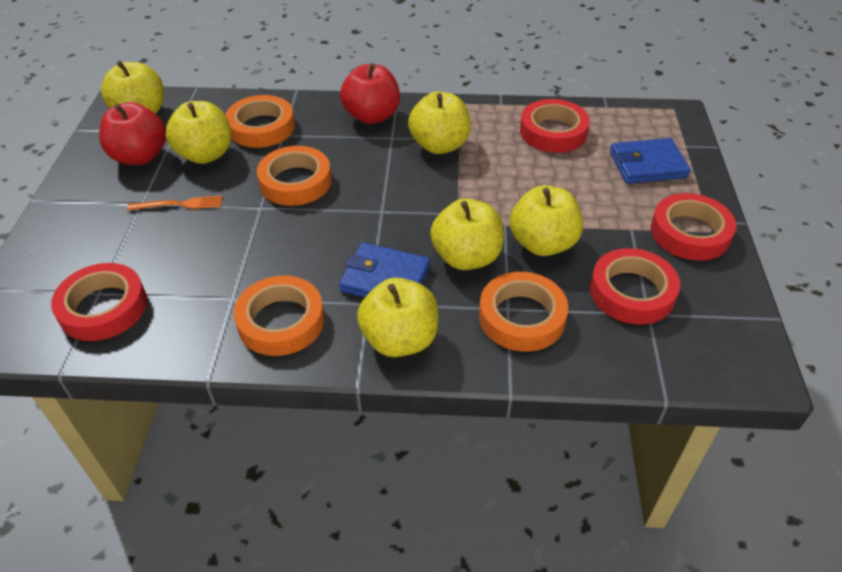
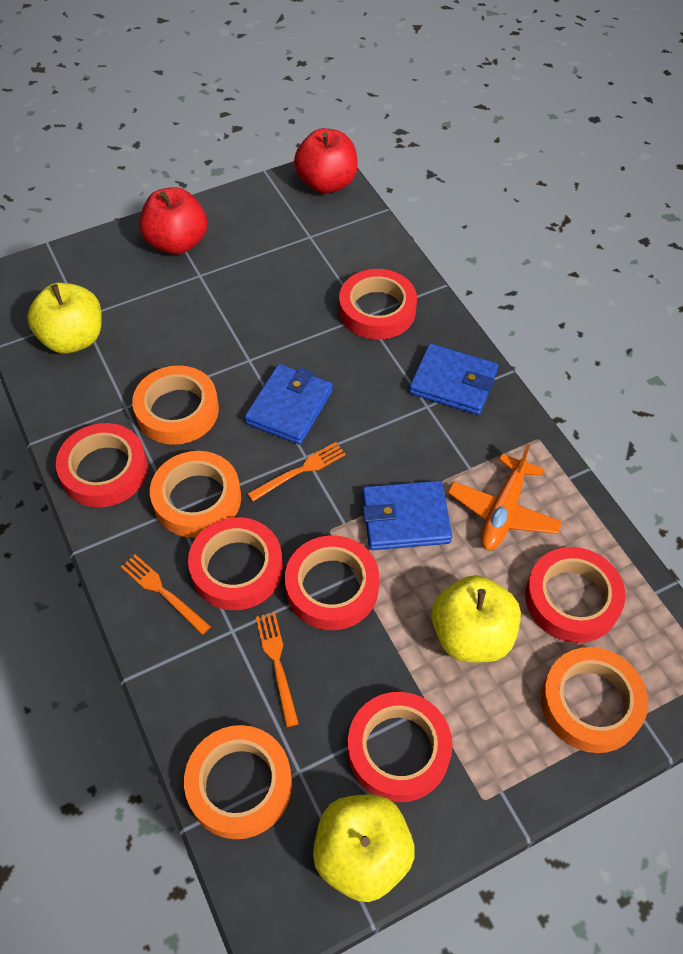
blue wallet: [339,242,430,298] [610,138,691,184] = 2 -> [244,364,333,444] [362,481,452,550] [409,343,498,415] = 3
orange fork: [127,196,222,211] = 1 -> [121,554,211,635] [247,442,346,501] [256,612,299,727] = 3
orange plane: none = 0 -> [448,444,562,550] = 1
red tape: [51,263,147,341] [520,99,590,153] [590,248,680,325] [651,193,736,261] = 4 -> [56,423,148,507] [188,517,283,610] [285,535,379,630] [339,269,417,340] [348,692,453,802] [525,547,625,643] = 6
yellow apple: [101,61,164,114] [166,101,232,164] [357,278,438,357] [408,92,471,154] [430,198,504,270] [510,185,583,256] = 6 -> [27,283,102,353] [313,794,415,902] [431,575,521,662] = 3

